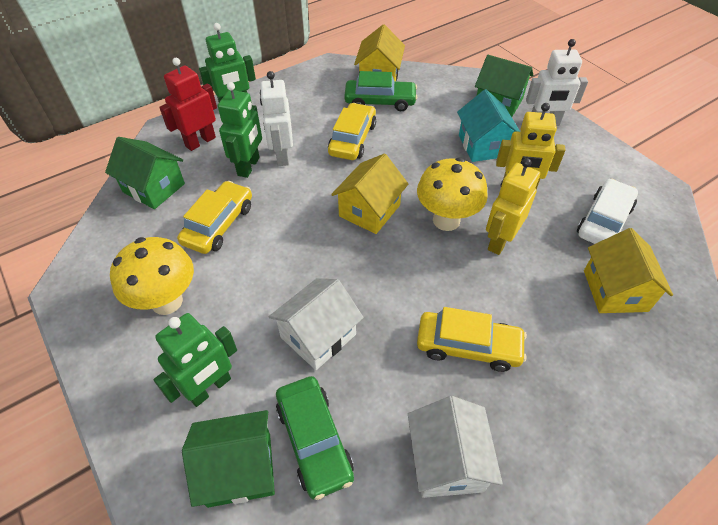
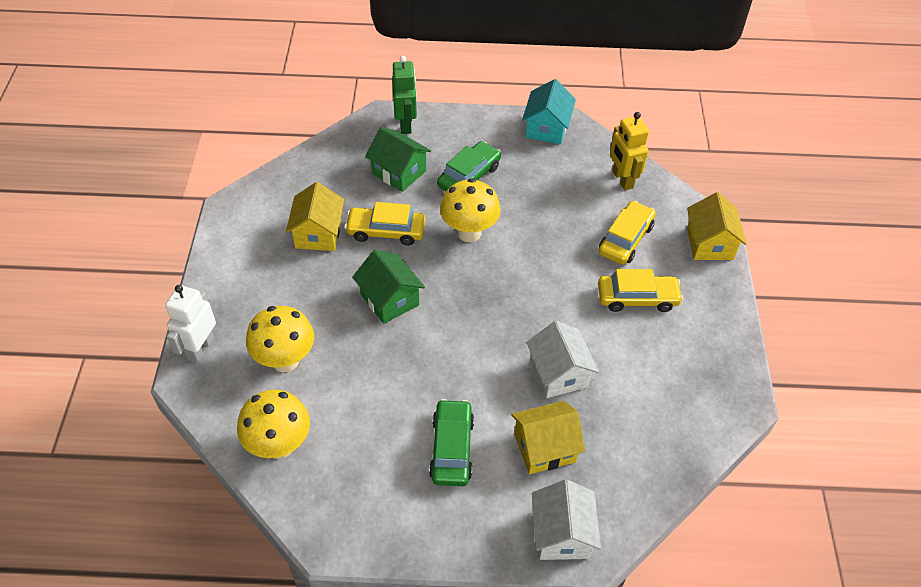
green house: [105,137,185,209] [182,410,275,508] [475,55,533,117] = 3 -> [352,250,425,324] [365,127,431,192] = 2
green robot: [154,313,237,407] [199,23,256,102] [218,82,262,178] = 3 -> [392,56,417,134] = 1
red robot: [159,58,217,151] = 1 -> none = 0
white car: [577,179,638,244] = 1 -> none = 0
white robot: [260,71,293,166] [526,39,588,126] = 2 -> [165,285,216,363] = 1
yellow mushroom: [110,237,194,315] [417,157,488,231] = 2 -> [237,389,310,459] [246,306,314,372] [440,178,501,242] = 3
yellow robot: [486,158,540,255] [496,103,566,189] = 2 -> [610,112,649,190] = 1

